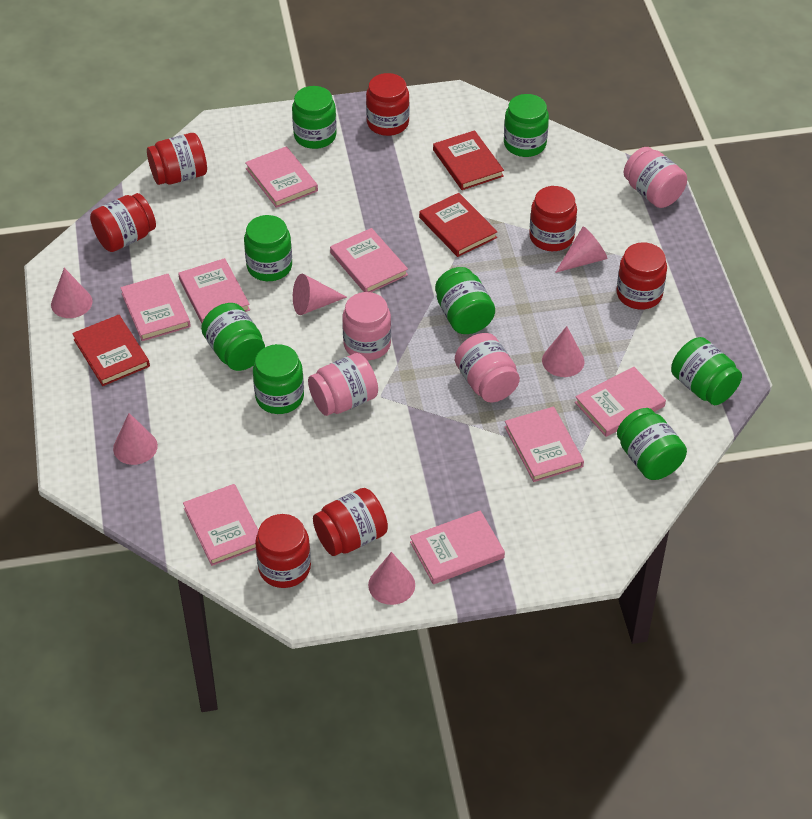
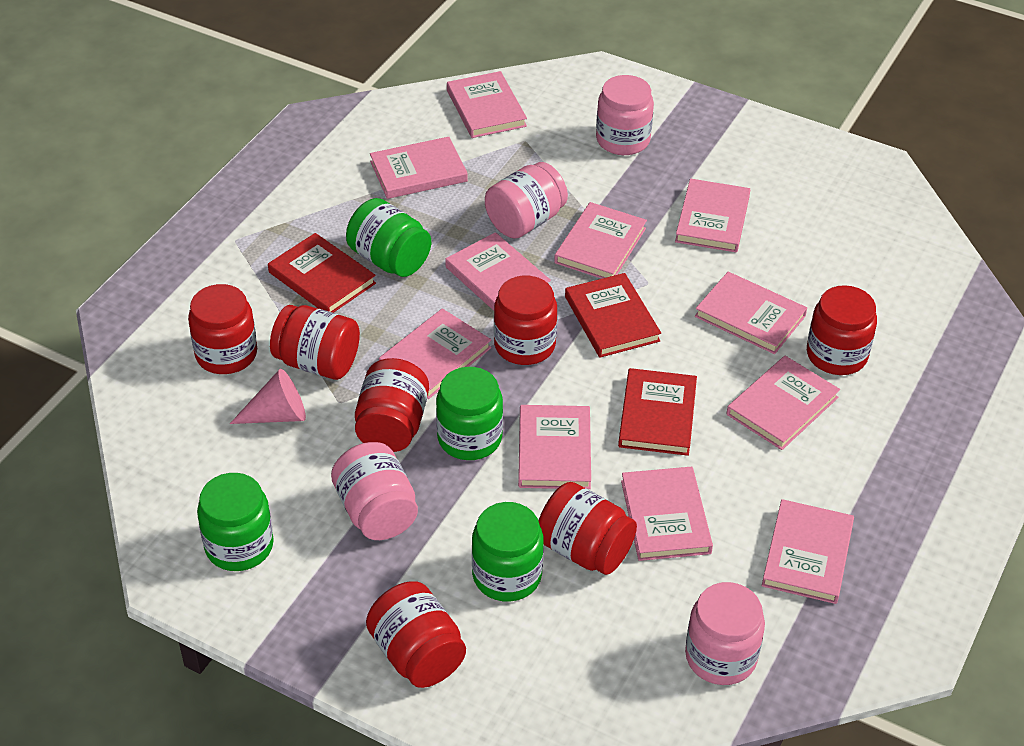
green jar: [201,303,265,371] [244,215,292,281] [253,344,304,414] [292,86,337,149] [435,267,495,334] [504,94,549,157] [617,408,687,480] [671,337,742,405] = 8 -> [197,473,274,571] [346,198,431,277] [436,367,503,460] [472,502,543,602] = 4
pink book: [120,274,191,341] [178,258,250,323] [183,484,258,566] [245,146,318,208] [330,228,408,292] [410,510,505,584] [505,407,584,482] [575,367,666,437] = 8 -> [370,137,468,199] [379,308,491,399] [445,232,551,311] [447,71,527,138] [518,405,591,489] [554,202,647,279] [621,467,713,561] [675,179,750,253] [695,272,807,354] [727,356,840,450] [762,499,854,604] = 11
pink cone: [51,268,93,318] [113,413,158,465] [293,274,347,315] [368,552,415,605] [542,326,584,377] [555,226,607,273] = 6 -> [230,369,306,424] = 1

